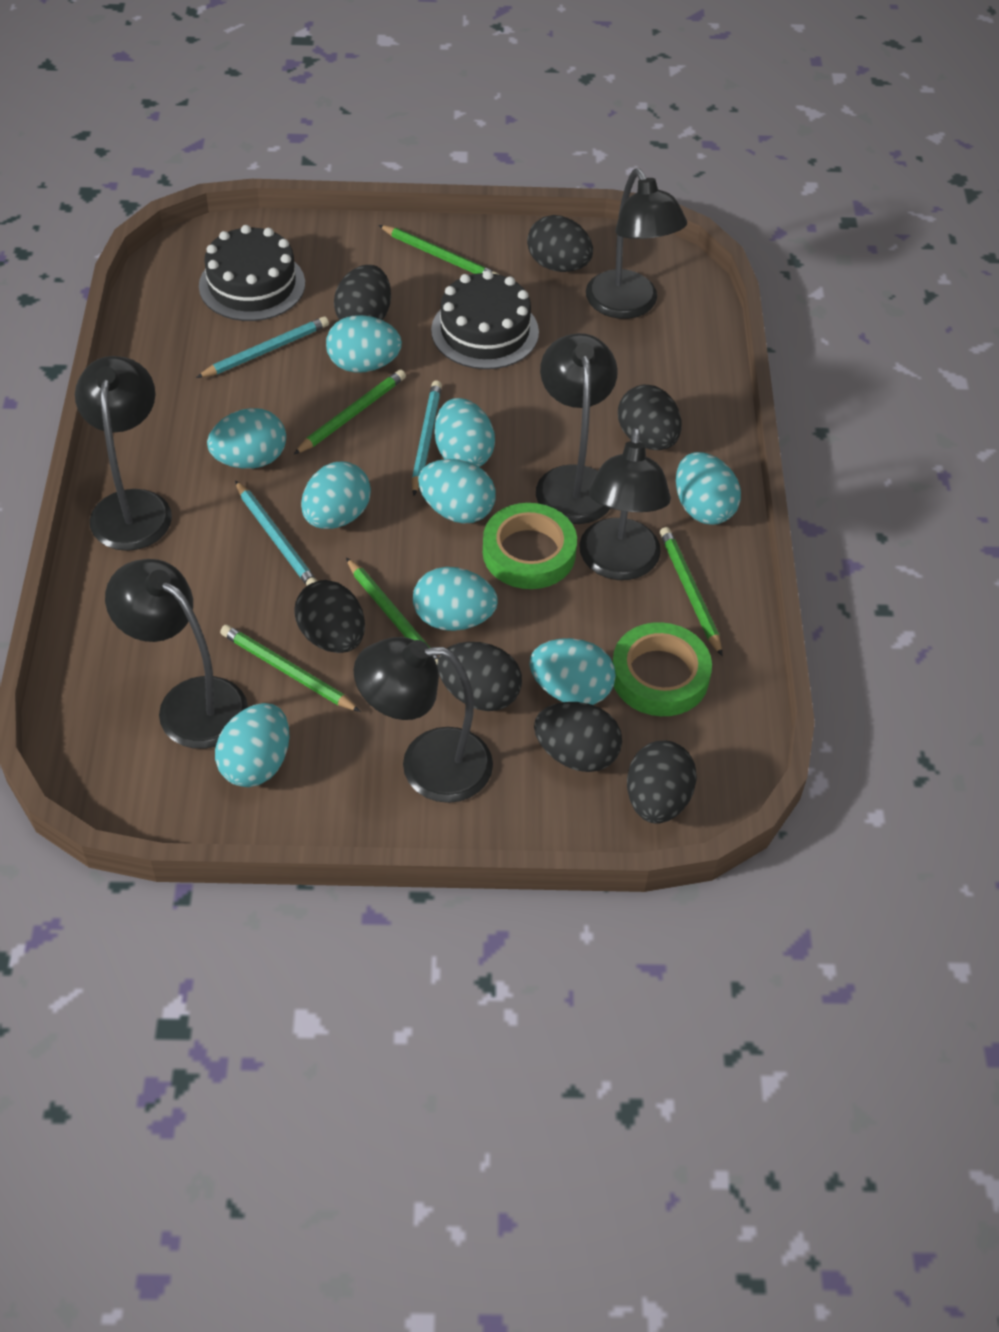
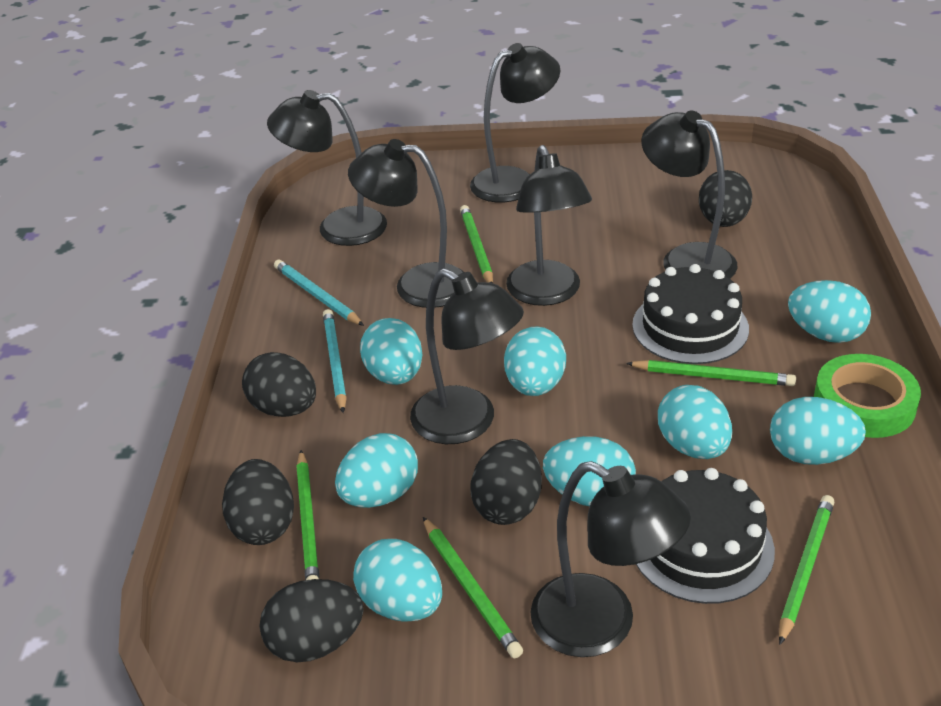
black egg: [295,580,365,653] [334,265,391,320] [437,642,522,711] [527,215,593,272] [534,702,622,772] [618,384,682,450] [627,740,697,824] = 7 -> [222,459,294,545] [242,352,316,417] [259,579,364,662] [470,439,542,525] [699,170,752,227] = 5
black lamp: [75,356,172,551] [105,559,248,749] [354,637,493,803] [536,333,618,524] [579,427,671,580] [586,169,687,319] = 6 -> [267,90,387,246] [348,139,464,308] [410,268,524,444] [470,43,561,203] [506,145,592,306] [531,461,691,657] [641,110,737,279] = 7
green tape: [483,503,577,589] [612,622,712,716] = 2 -> [814,354,921,438] = 1
turquoise egg: [207,408,286,469] [215,703,290,787] [301,461,371,529] [326,315,402,373] [413,567,498,631] [418,459,496,524] [434,398,495,467] [529,638,616,705] [676,452,741,525] = 9 -> [335,433,418,508] [353,539,442,622] [360,318,423,385] [504,326,566,396] [543,436,636,506] [658,385,732,459] [770,397,866,465] [788,280,871,343] = 8
turquoise pencil: [196,316,329,378] [235,480,317,585] [412,380,442,496] = 3 -> [274,260,364,326] [323,309,347,413] = 2

